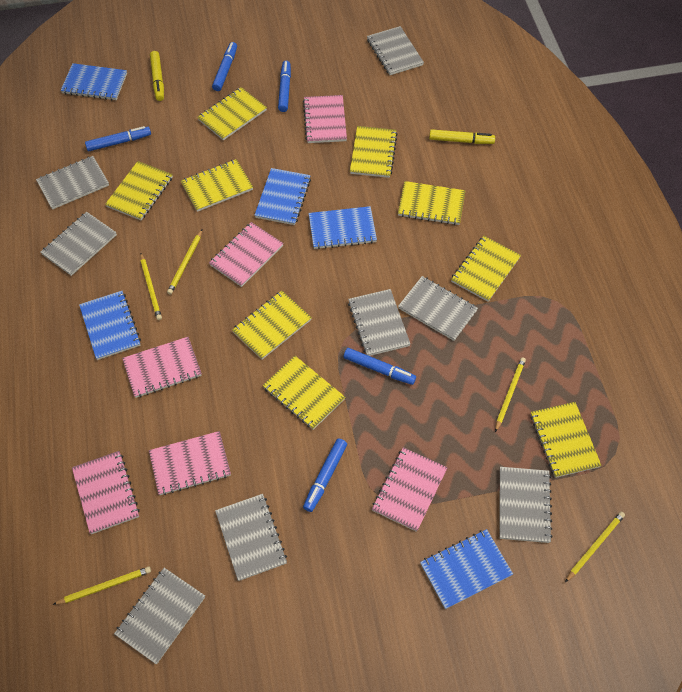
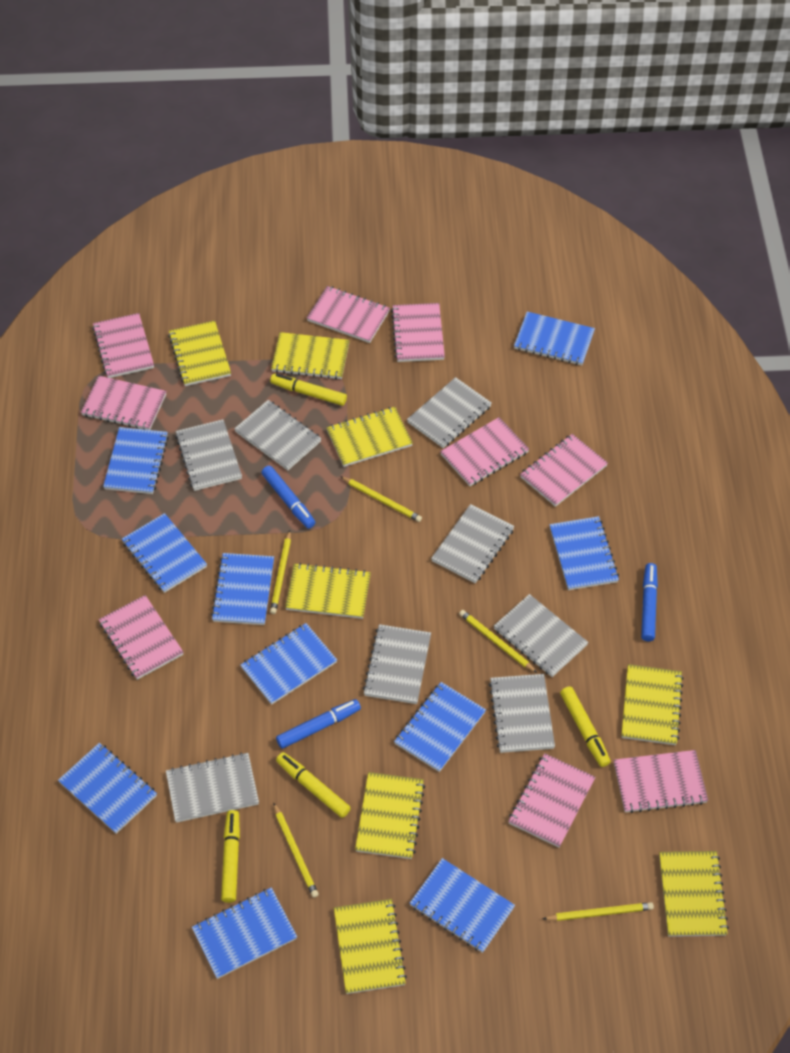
blue marker: [85,126,151,151] [212,42,237,91] [278,61,291,112] [303,438,347,512] [344,348,416,385] = 5 -> [261,465,315,529] [276,699,361,749] [641,563,658,641] = 3
blue notebook: [61,63,127,100] [79,291,141,360] [254,168,311,225] [308,206,377,249] [420,529,513,609] = 5 -> [58,743,157,834] [103,427,169,494] [122,513,207,593] [192,888,297,979] [211,553,274,625] [241,623,337,705] [394,682,486,772] [410,858,515,953] [514,312,595,365] [550,516,619,590] = 10
pink notebook: [72,451,140,534] [122,337,202,398] [149,431,231,495] [209,222,284,287] [303,95,347,143] [372,447,448,532] = 6 -> [81,376,166,430] [92,313,154,378] [99,595,184,680] [307,286,390,343] [391,303,445,362] [440,417,529,486] [508,753,595,848] [520,434,608,507] [614,750,708,813] = 9
yellow marker: [150,51,164,101] [429,129,495,144] = 2 -> [221,810,240,903] [270,373,347,406] [276,752,351,818] [560,686,611,767] = 4
yellow notebook: [105,161,173,220] [181,159,253,212] [197,87,267,140] [232,291,312,360] [263,356,345,430] [350,126,398,178] [398,181,465,225] [451,236,521,302] [530,402,602,478] = 9 -> [168,320,231,386] [271,332,350,379] [285,563,371,619] [326,407,413,467] [334,899,407,994] [355,772,425,859] [621,664,684,745] [659,851,729,937] = 8

